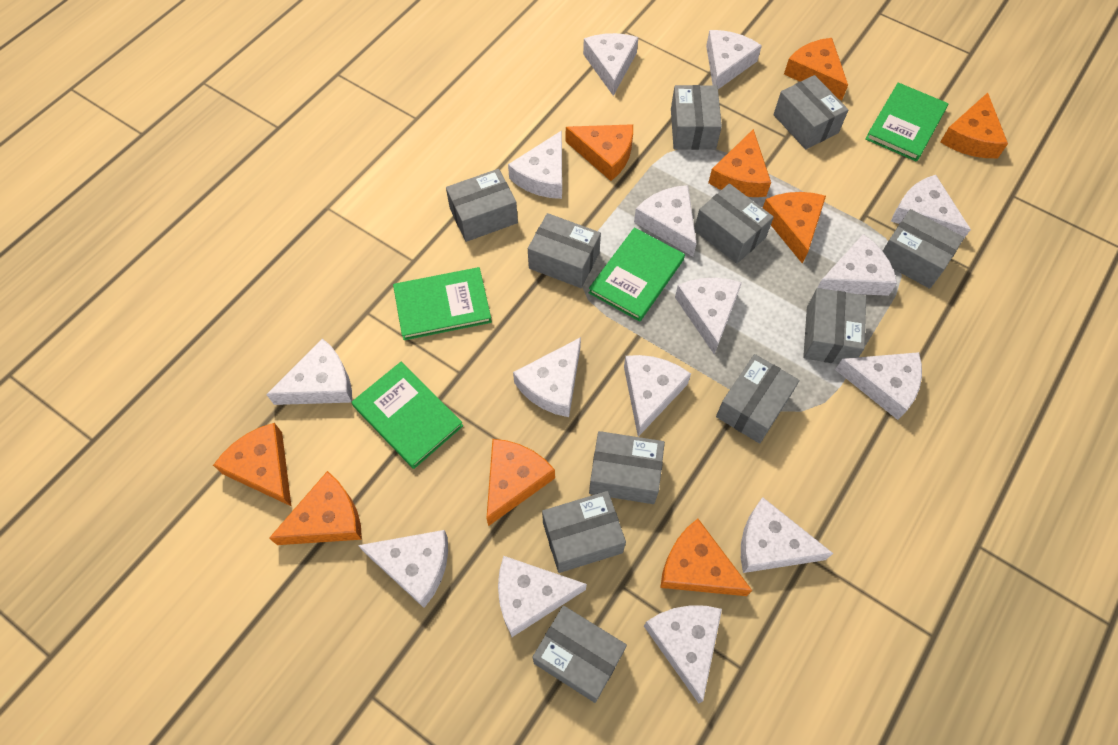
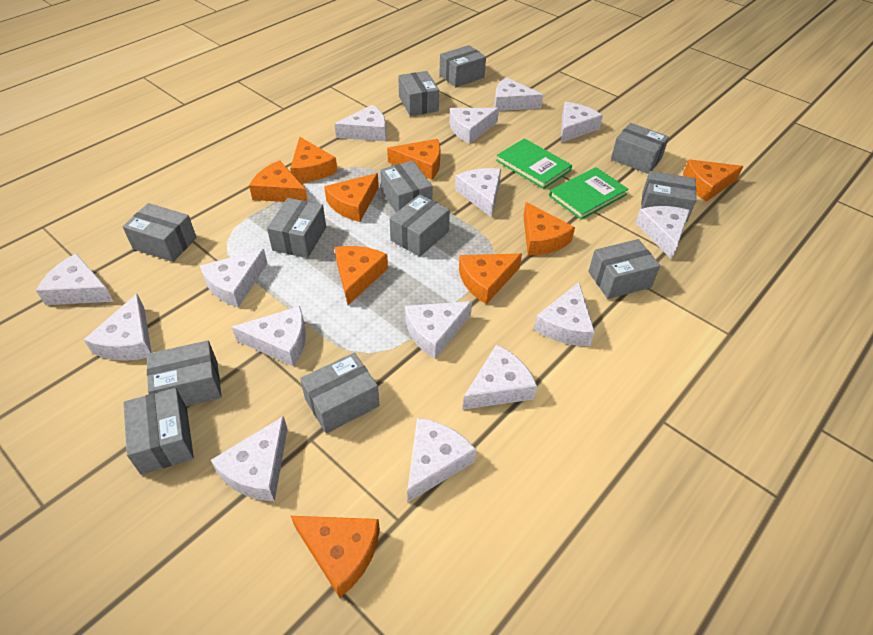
green book: [352,362,463,469] [393,267,492,340] [589,228,685,322] [865,83,948,162] = 4 -> [496,138,572,189] [549,167,629,220] = 2
grey box: [446,169,518,242] [528,213,601,288] [533,606,627,703] [542,491,626,573] [589,431,665,504] [671,85,722,150] [694,184,774,264] [716,354,799,443] [773,75,849,149] [803,288,866,364] [883,209,964,289] = 11 -> [122,203,197,262] [123,388,194,475] [147,340,222,406] [267,198,326,258] [300,353,380,434] [380,161,433,213] [390,194,450,257] [398,71,439,116] [439,45,486,87] [588,239,660,299] [611,123,669,174] [641,171,696,222] = 12

